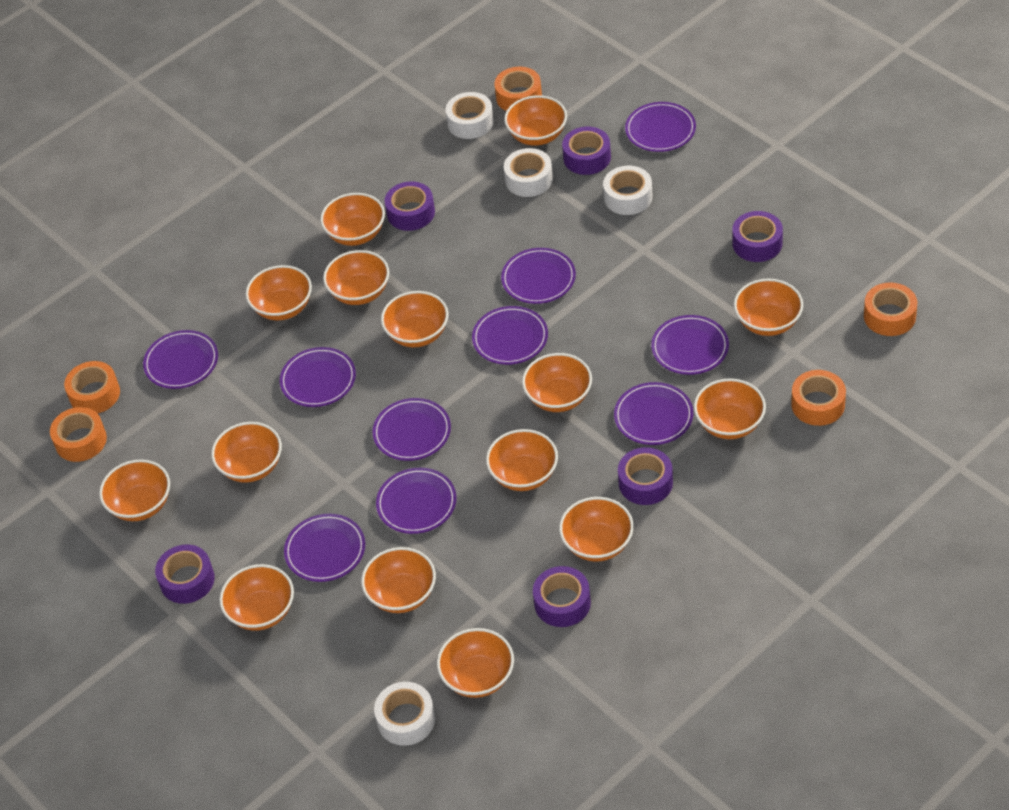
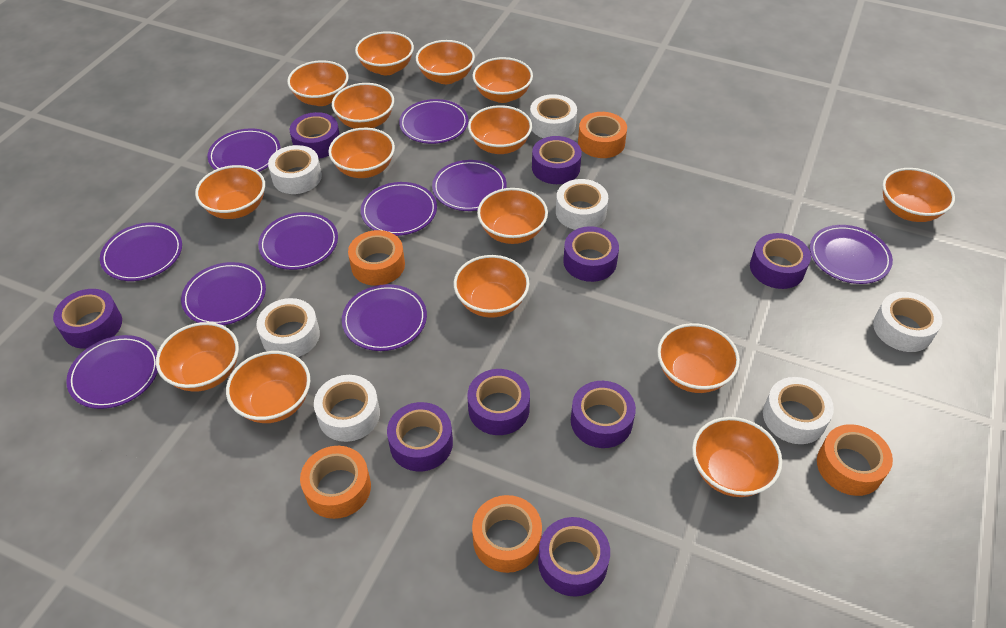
purple tape: [155,545,215,604] [385,181,435,231] [533,566,591,627] [562,127,611,175] [618,447,673,505] [732,211,783,262] = 6 -> [53,289,122,349] [290,112,340,159] [387,402,453,472] [467,369,530,435] [532,136,582,184] [538,517,610,597] [563,226,619,282] [571,381,636,448] [750,233,811,289] = 9
white tape: [374,682,435,746] [445,92,494,139] [504,148,553,197] [603,166,653,215] = 4 -> [256,298,320,357] [268,145,322,194] [314,375,380,442] [530,94,577,138] [556,179,608,230] [763,377,834,444] [873,292,942,352] = 7

